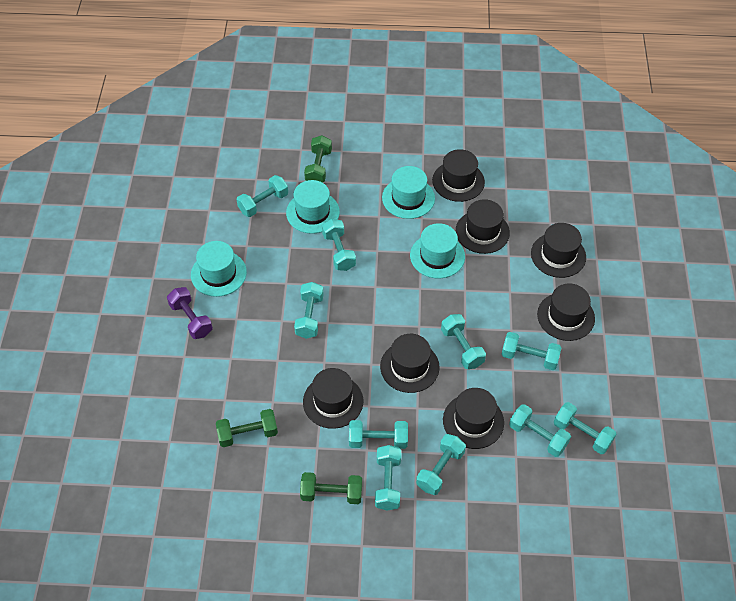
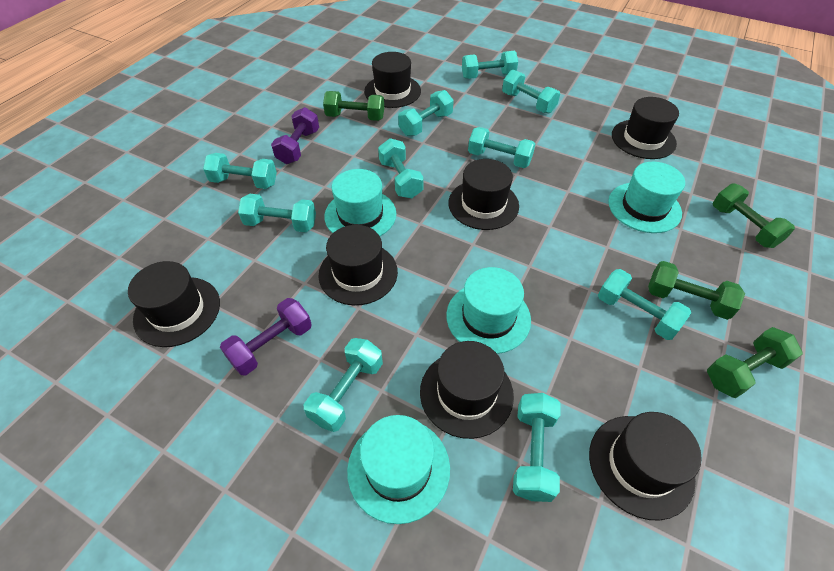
green dumbbell: [216,409,278,447] [300,472,362,504] [304,135,332,183] = 3 -> [323,91,384,121] [648,261,745,320] [707,327,803,398] [713,183,795,248] = 4
purple dumbbell: [167,287,213,339] = 1 -> [220,298,312,375] [271,107,319,164] = 2

